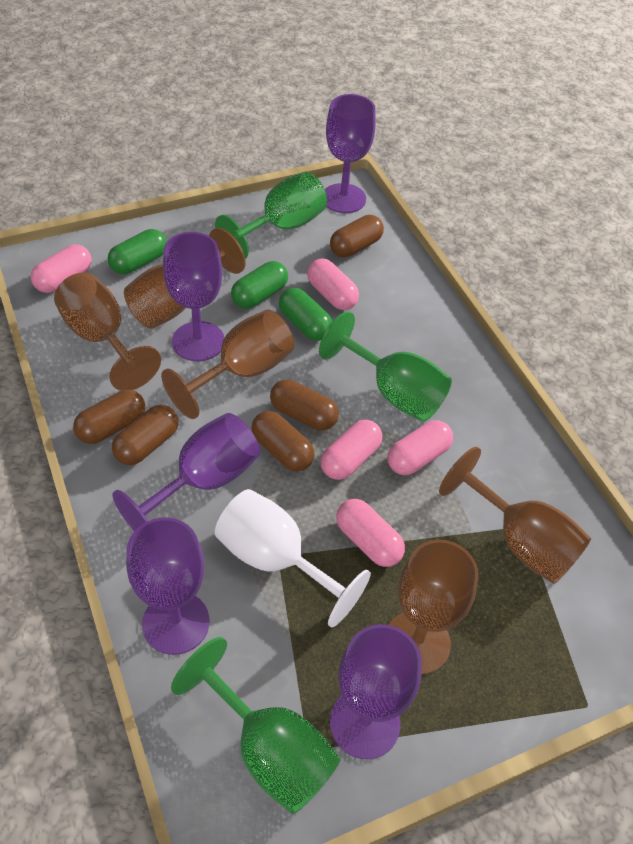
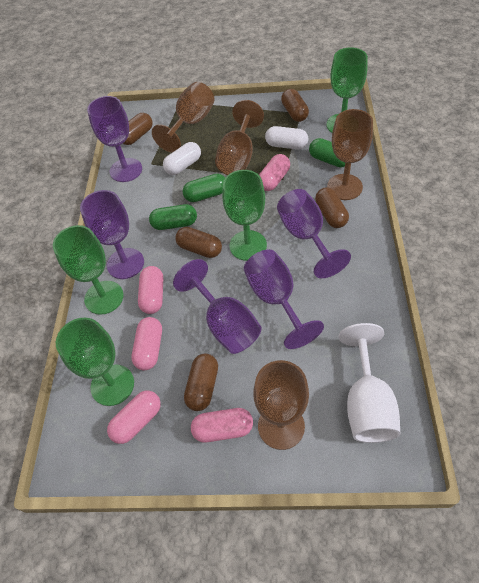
brown goblet: [54,273,161,391] [124,228,246,329] [161,310,294,419] [389,540,479,675] [439,447,591,584] = 5 -> [152,82,215,153] [215,100,264,175] [253,360,309,450] [327,109,373,200] = 4
green goblet: [171,637,341,814] [215,172,327,259] [319,311,452,422] = 3 -> [53,225,124,315] [56,318,134,406] [222,170,267,261] [326,47,368,133] = 4
white capsule: none = 0 -> [163,142,201,175] [265,126,308,150] = 2

